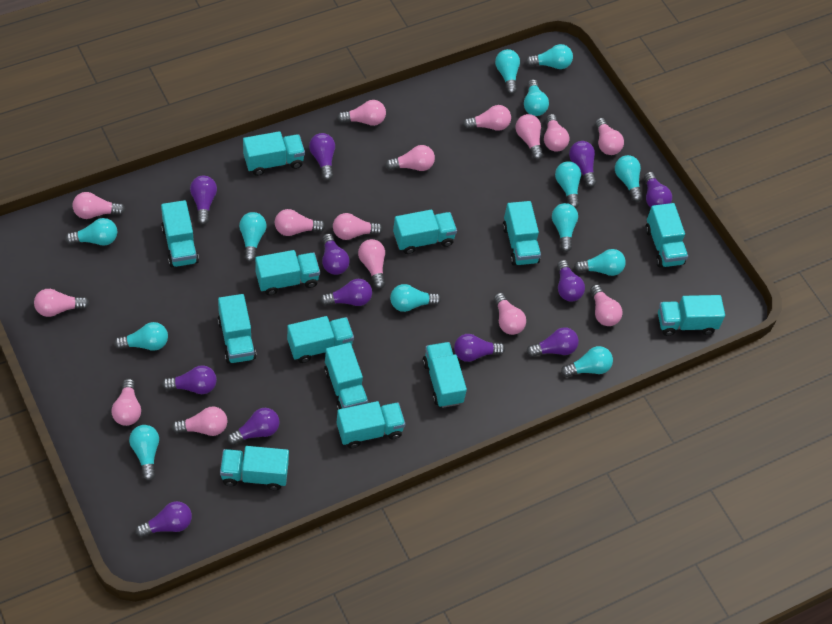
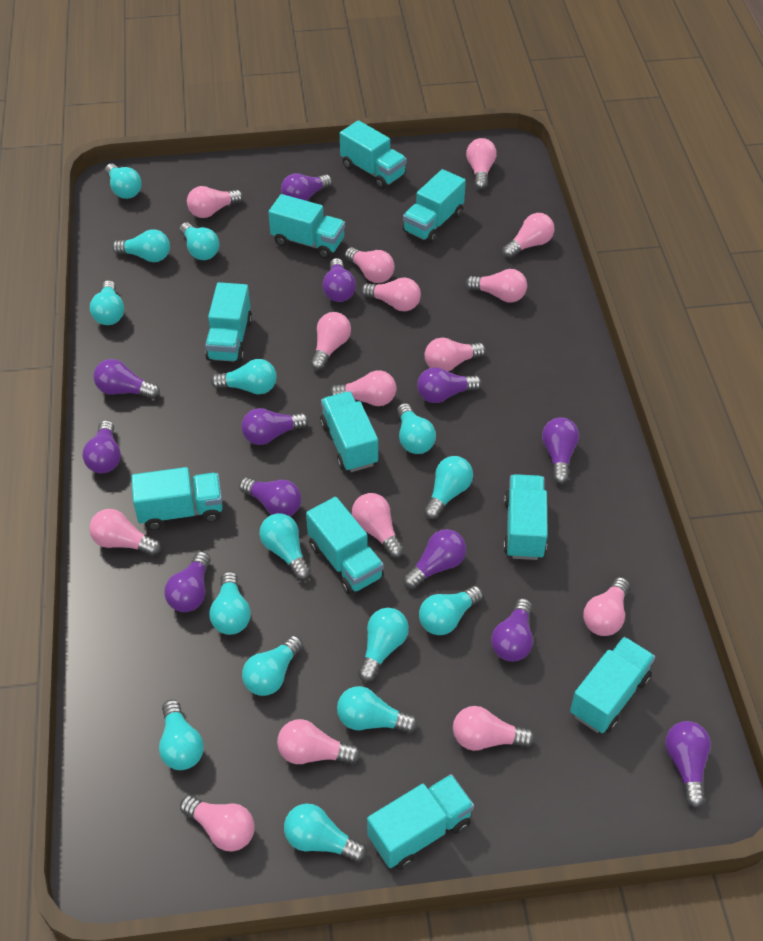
turquoise light bulb: [65,218,117,245] [114,322,168,351] [129,425,159,481] [239,212,267,262] [390,284,441,312] [495,49,520,94] [524,79,549,116] [526,44,573,69] [552,203,578,252] [555,161,581,208] [561,346,613,377] [574,249,626,276] [615,155,643,202] = 13 -> [90,280,124,325] [105,163,142,199] [112,229,170,262] [159,700,204,770] [179,222,219,260] [209,571,251,635] [211,359,277,395] [242,635,303,696] [259,513,311,580] [284,803,367,862] [337,686,418,733] [358,608,409,682] [397,403,436,454] [419,586,483,635] [424,456,473,520] = 15
turquoise truck: [161,200,199,267] [218,294,256,364] [220,446,289,490] [243,131,305,176] [255,250,320,295] [287,316,354,363] [324,343,368,411] [336,401,405,448] [393,210,457,254] [423,342,467,408] [503,201,541,266] [645,203,688,268] [658,295,725,336] = 13 -> [131,467,223,530] [205,282,252,363] [268,194,345,259] [306,497,384,595] [320,391,378,472] [340,120,407,189] [367,774,474,870] [403,169,466,243] [503,474,548,560] [570,637,655,733] = 10

